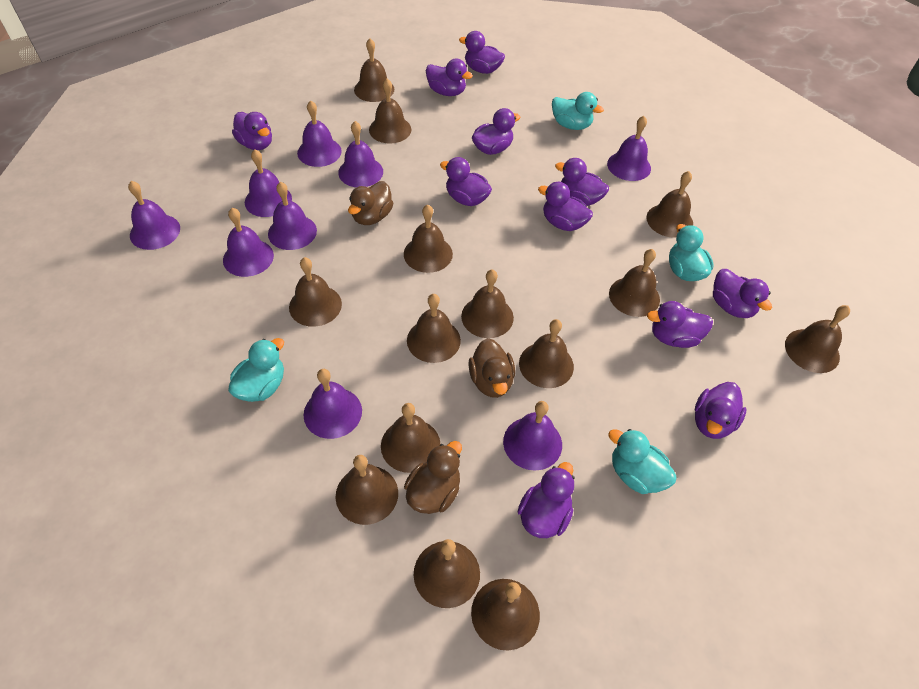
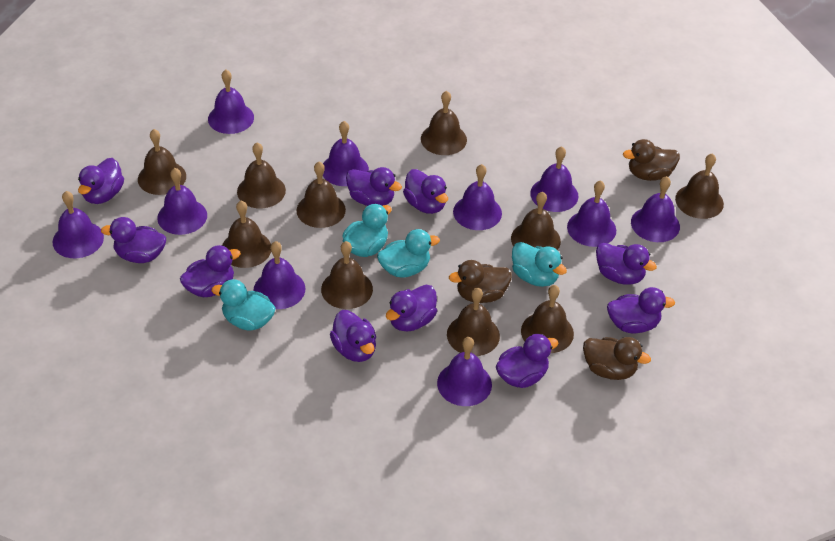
brown bell: [289,257,342,327] [336,455,398,525] [354,38,394,102] [369,79,411,144] [381,403,440,473] [404,204,453,273] [407,294,461,363] [414,539,480,608] [461,269,514,338] [471,579,540,651] [519,319,574,388] [609,249,660,317] [646,171,693,238] [785,305,850,373] = 14 -> [138,129,186,195] [222,201,271,268] [237,142,286,208] [296,162,346,228] [321,241,373,309] [421,91,467,155] [447,288,500,356] [511,192,561,250] [521,285,574,353] [675,153,724,219] = 10
purple bell: [128,181,180,250] [223,208,274,277] [245,149,292,217] [268,182,317,250] [297,101,342,167] [303,369,362,439] [338,121,383,187] [503,401,562,471] [607,116,651,181] = 9 -> [53,191,104,258] [157,168,207,235] [208,70,254,134] [253,241,305,309] [323,121,369,186] [437,337,492,406] [453,164,502,230] [530,146,578,212] [567,180,616,247] [631,176,680,242] = 10
purple duck: [232,112,272,150] [426,59,473,96] [440,157,492,206] [459,31,505,74] [472,108,520,155] [517,462,574,538] [538,182,593,231] [555,158,609,206] [647,301,713,348] [695,382,747,439] [713,269,772,318] = 11 -> [78,158,124,204] [101,217,166,263] [180,245,241,297] [330,310,376,362] [346,167,402,206] [386,285,437,332] [403,169,448,214] [496,334,558,388] [596,243,657,285] [607,287,675,333] = 10

